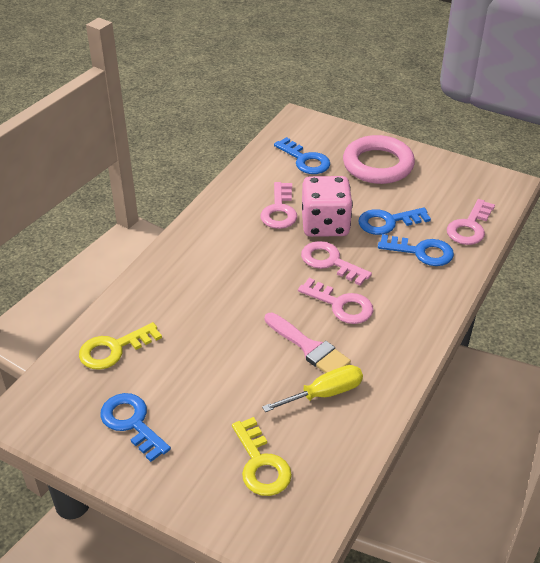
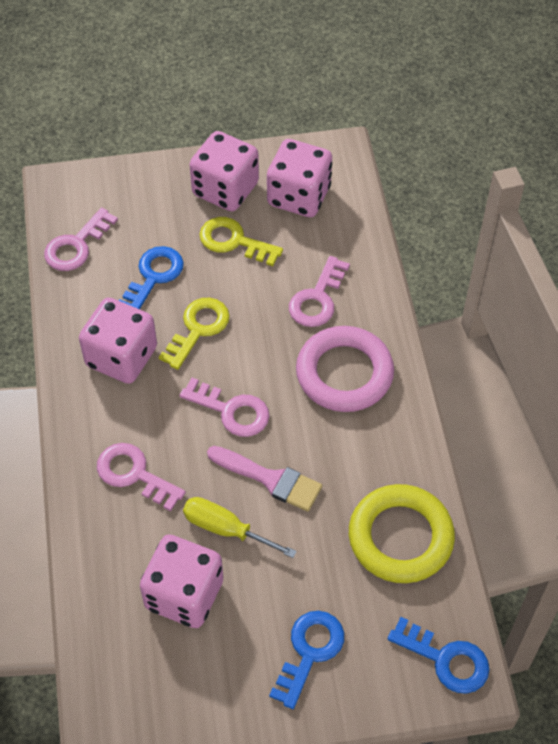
blue key: [100,393,171,462] [274,137,330,174] [358,207,431,235] [378,234,454,266] = 4 -> [118,246,184,309] [269,611,344,709] [388,617,490,694] = 3
pink dice: [302,176,353,237] = 1 -> [79,298,157,384] [140,534,223,628] [189,131,259,211] [267,139,332,217] = 4
yellow ring: none = 0 -> [349,484,455,583] = 1

